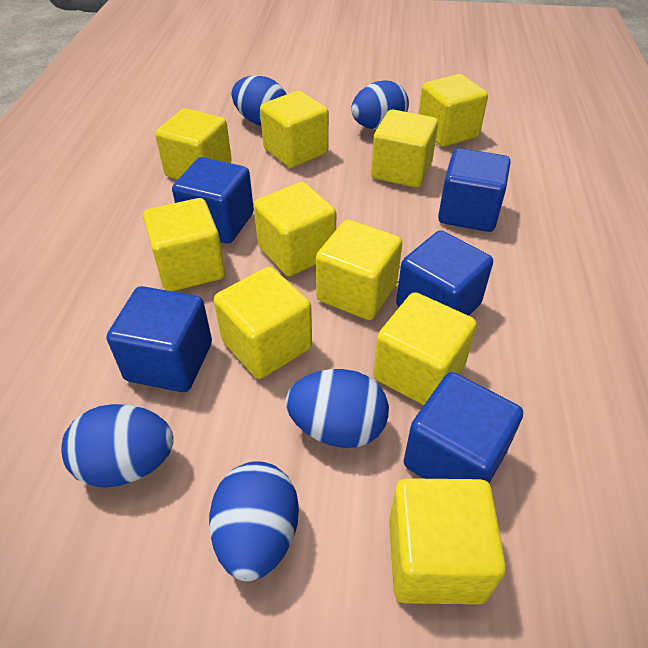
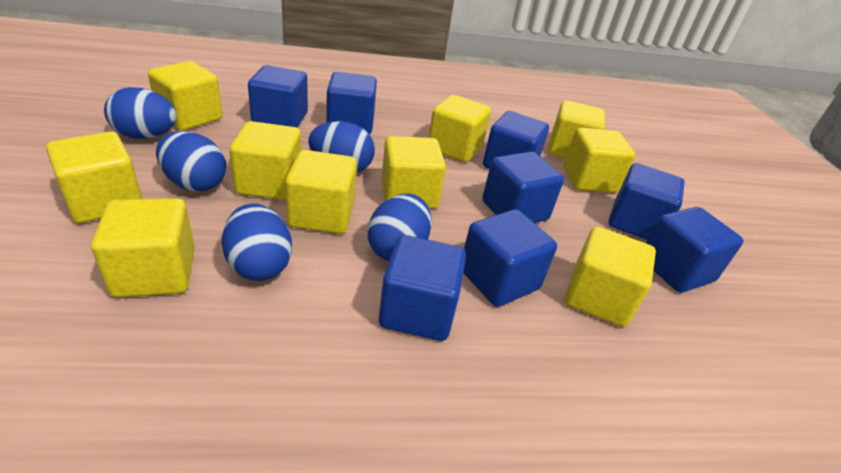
blue cube: [107,286,212,392] [172,157,254,244] [396,230,493,316] [404,372,523,483] [438,148,510,232] = 5 -> [248,65,308,128] [326,72,377,134] [379,235,466,341] [463,209,557,307] [482,151,564,223] [483,111,549,169] [609,163,685,240] [646,207,744,293] = 8

